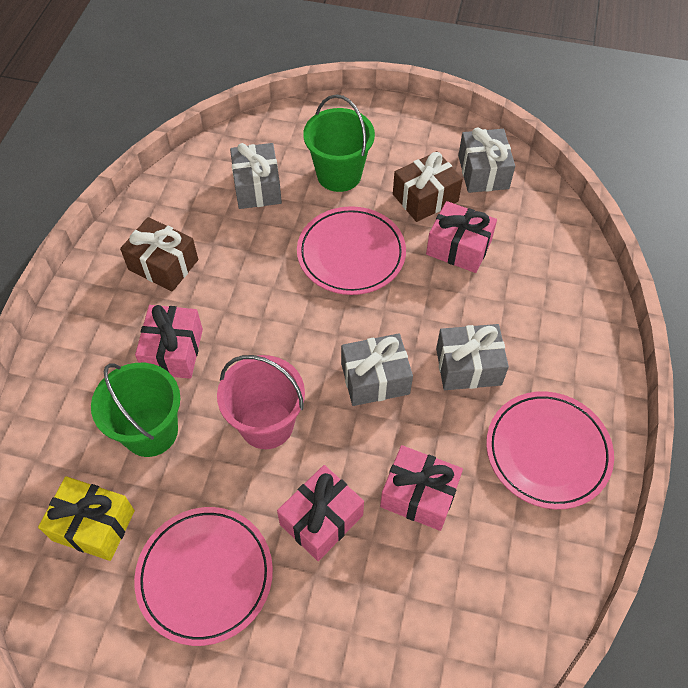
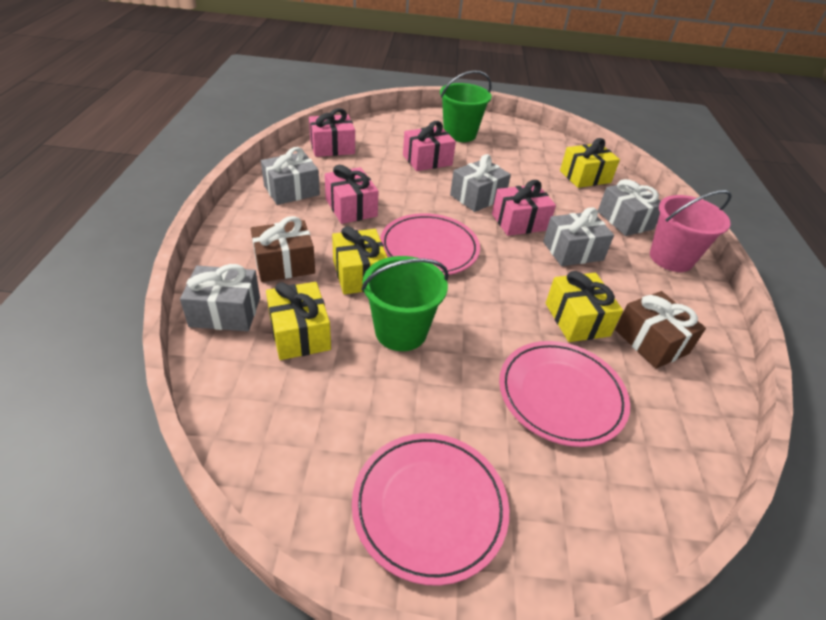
grey gift: [230,143,282,209] [341,333,413,406] [436,324,509,390] [458,128,515,193] = 4 -> [180,264,260,331] [261,147,320,205] [450,154,511,212] [543,207,614,266] [598,179,661,236] = 5
yellow gift: [38,476,135,561] = 1 -> [266,282,331,360] [332,226,388,294] [546,271,623,342] [560,138,620,188] = 4

